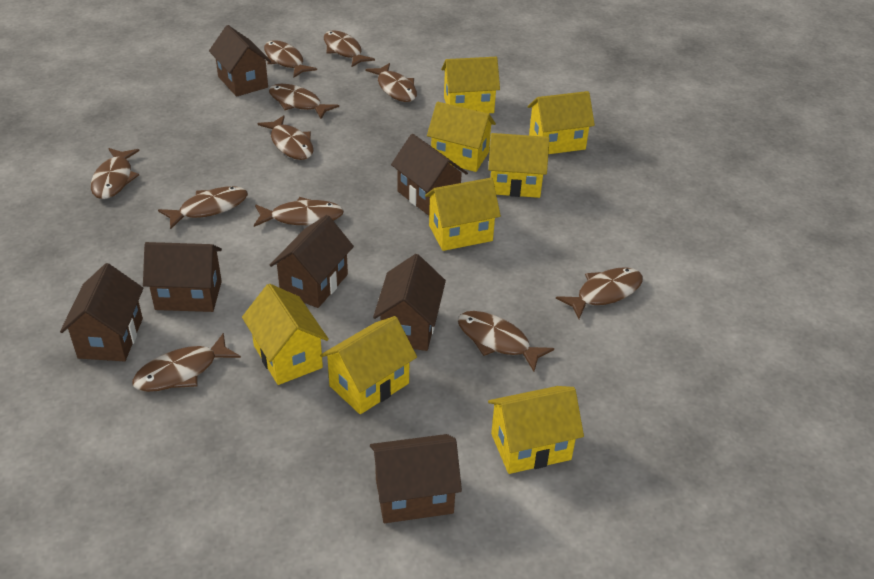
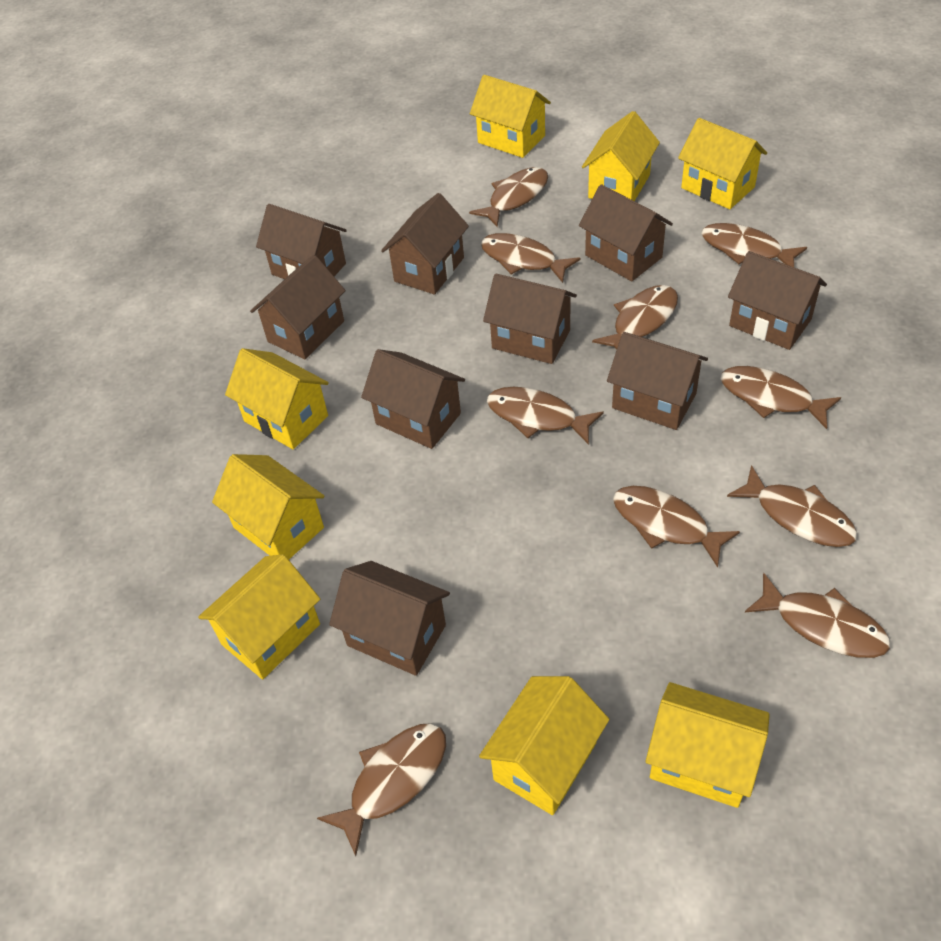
brown fish: [91,148,139,199] [132,333,241,392] [158,186,248,229] [254,197,344,227] [258,115,313,160] [264,40,317,78] [269,84,339,119] [324,30,375,67] [365,63,417,102] [457,311,554,372] [556,267,643,319] = 11 -> [317,723,446,856] [469,167,548,227] [481,233,580,283] [487,387,604,445] [592,285,678,350] [613,486,740,567] [701,223,807,267] [721,366,841,429] [727,465,857,547] [745,573,890,658] = 10
brown house: [60,263,143,361] [143,242,222,312] [209,25,271,97] [270,215,354,308] [370,434,462,523] [373,254,446,351] [391,134,468,216] = 7 -> [250,255,346,359] [256,204,347,279] [329,561,450,676] [361,349,465,449] [381,193,469,295] [483,274,577,364] [579,184,673,281] [607,332,708,430] [728,251,827,350] = 9

